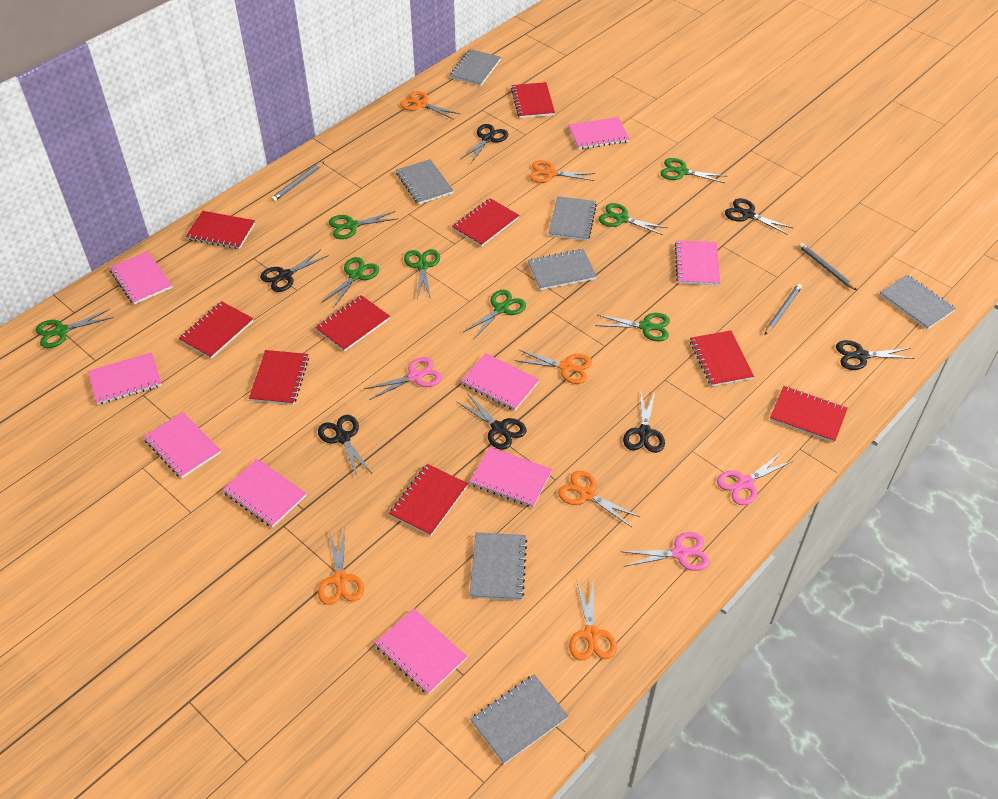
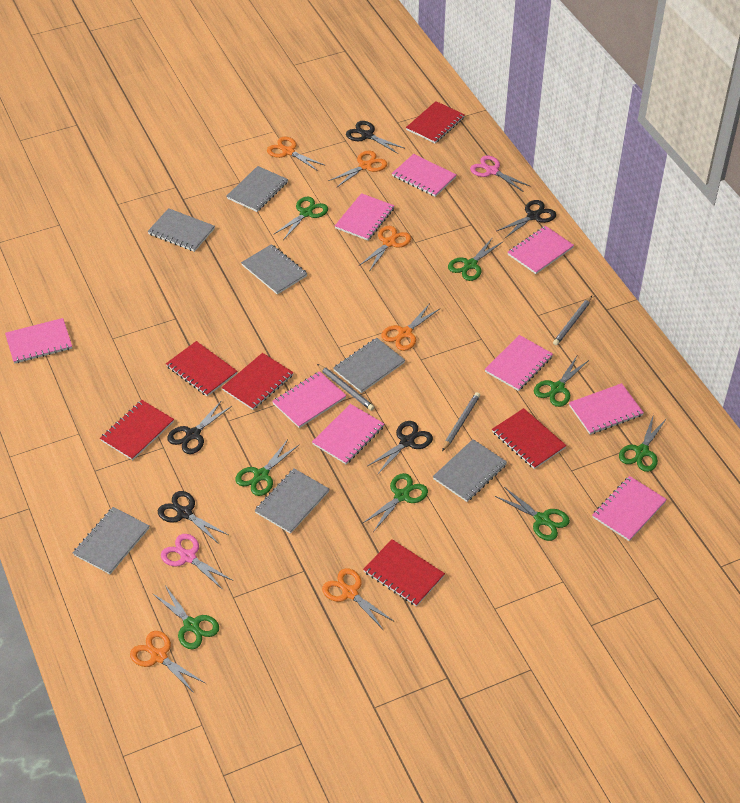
black scissors: [260,249,329,292] [318,415,372,478] [456,393,527,450] [461,124,508,163] [623,390,665,453] [725,198,793,235] [836,340,915,370] = 7 -> [158,491,229,544] [167,400,232,454] [346,121,404,154] [368,421,433,475] [497,200,556,238] = 5
pink scissors: [364,357,442,400] [620,532,710,571] [717,453,793,505] = 3 -> [161,534,232,590] [470,156,531,192] = 2
red notebook: [178,301,254,359] [186,211,255,249] [249,350,309,405] [315,295,390,352] [389,464,468,536] [452,198,520,247] [511,82,555,118] [690,331,754,387] [770,386,848,443] = 9 -> [100,400,174,460] [166,341,237,396] [222,353,294,410] [363,539,445,607] [406,101,465,143] [492,408,567,469] = 6

